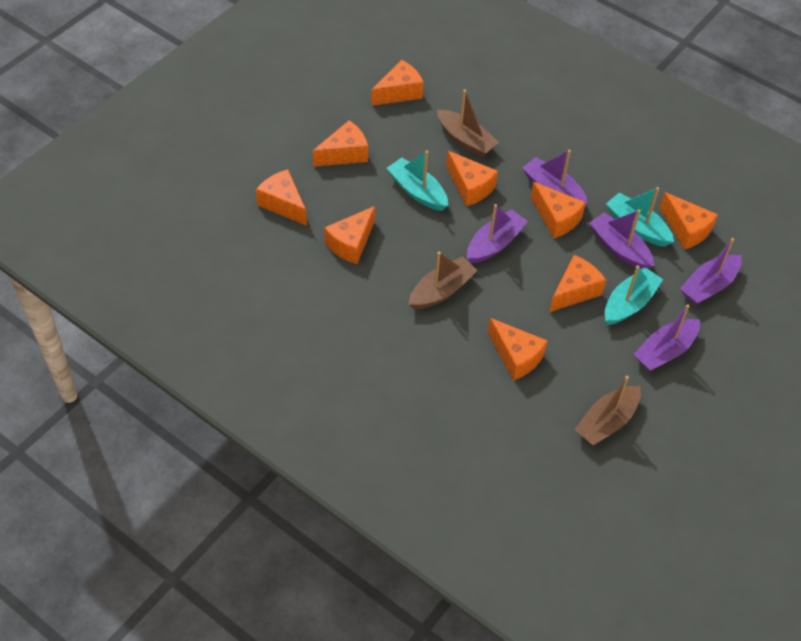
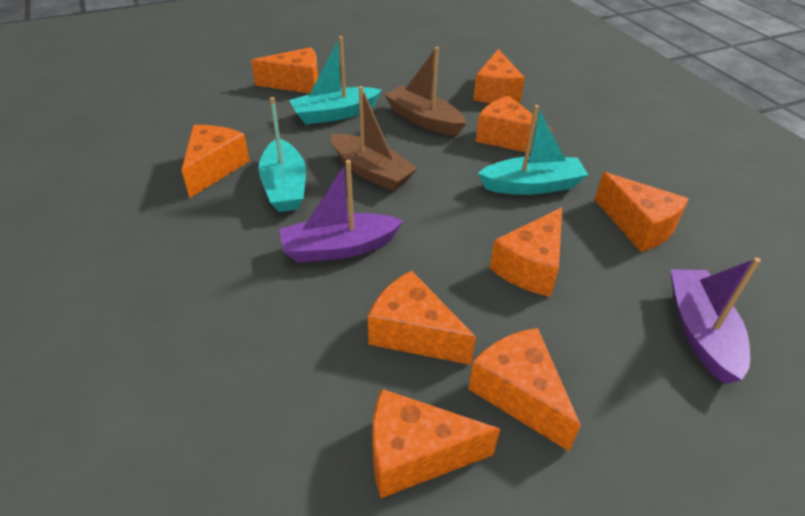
brown boat: [408,252,478,310] [437,89,499,157] [574,376,641,445] = 3 -> [331,86,418,191] [384,47,466,136] = 2
purple boat: [467,204,528,264] [522,150,588,205] [589,209,654,269] [633,304,700,371] [680,238,742,305] = 5 -> [279,160,404,263] [670,257,761,384] = 2

